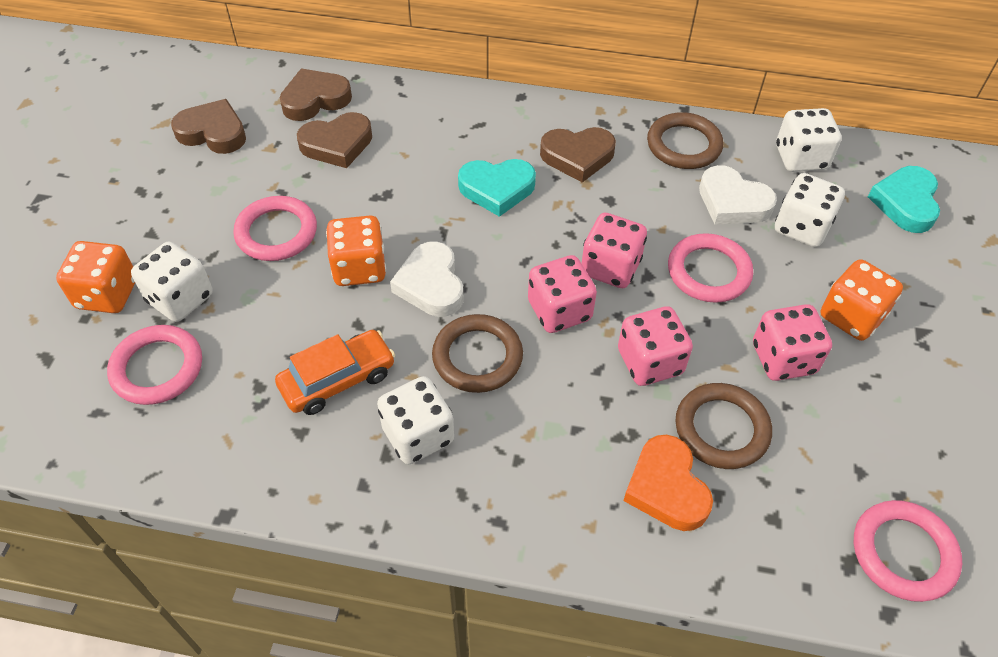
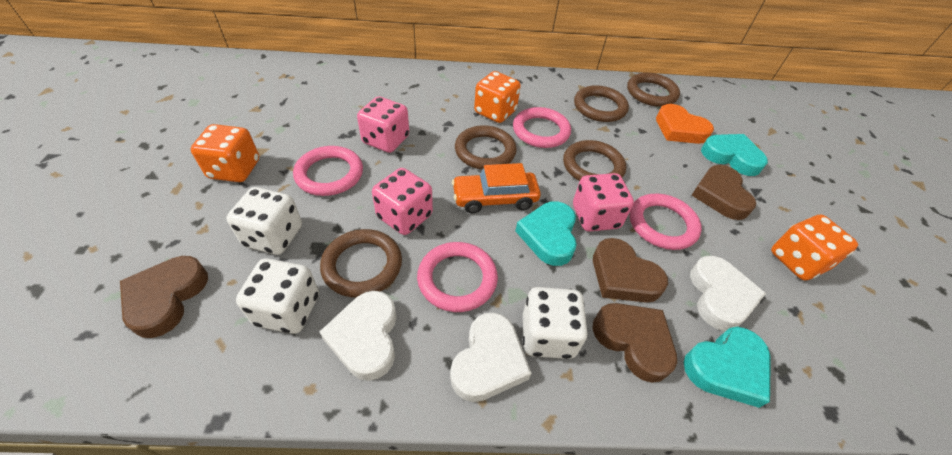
brown ring: [432,314,523,393] [647,112,723,169] [675,383,772,469] = 3 -> [320,229,402,298] [455,125,517,170] [563,140,626,181] [574,85,629,122] [627,73,680,107] = 5
pink dice: [528,255,597,333] [582,213,647,288] [618,306,693,386] [753,304,832,381] = 4 -> [357,96,409,153] [372,168,433,235] [573,173,634,232] = 3
turquoise heart: [458,159,536,217] [868,166,940,233] = 2 -> [515,201,577,266] [684,327,771,408] [701,134,768,176] = 3
white dice: [131,242,213,322] [377,376,454,465] [775,173,845,247] [776,108,842,172] = 4 -> [226,187,302,255] [236,259,319,334] [523,287,588,359] = 3
white heart: [390,241,463,317] [699,165,777,224] = 2 -> [320,291,397,381] [450,313,531,402] [690,256,766,331] = 3

